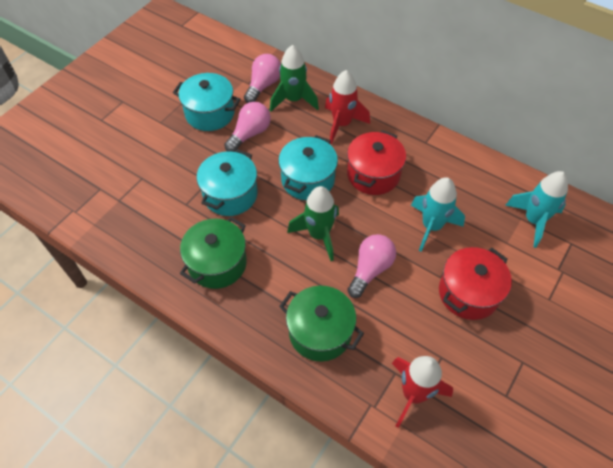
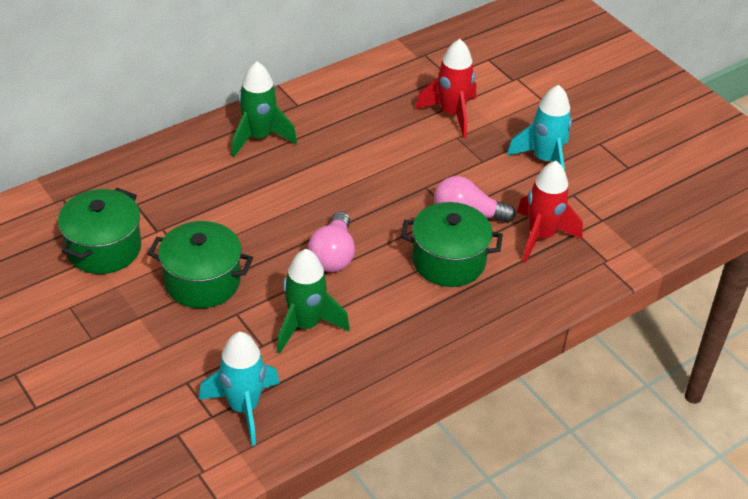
green pot: [180,217,247,289] [279,286,364,361] = 2 -> [58,188,141,274] [148,221,253,308] [401,202,503,287] = 3
pink light bulb: [224,102,271,152] [244,54,281,103] [347,234,396,298] = 3 -> [308,211,355,272] [434,176,516,223] = 2
red pot: [347,130,406,195] [439,247,512,320] = 2 -> none = 0
turquoise pot: [173,73,241,131] [197,149,258,216] [278,135,338,200] = 3 -> none = 0

